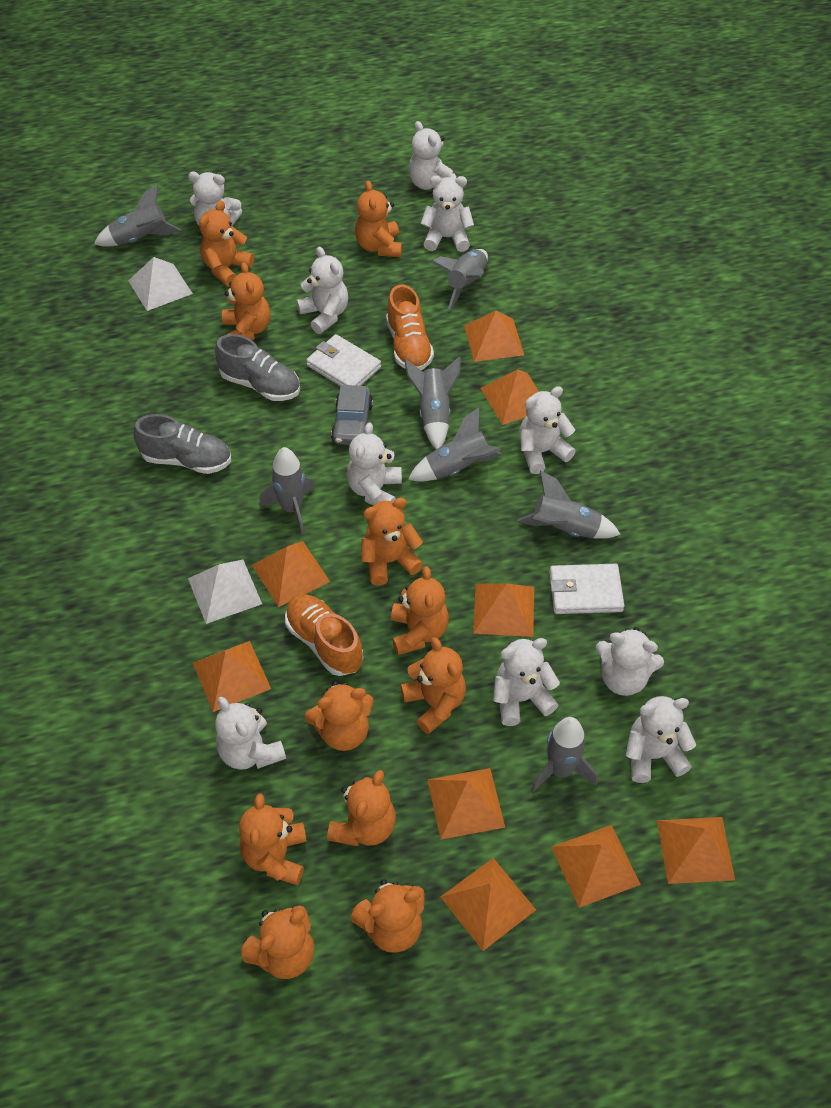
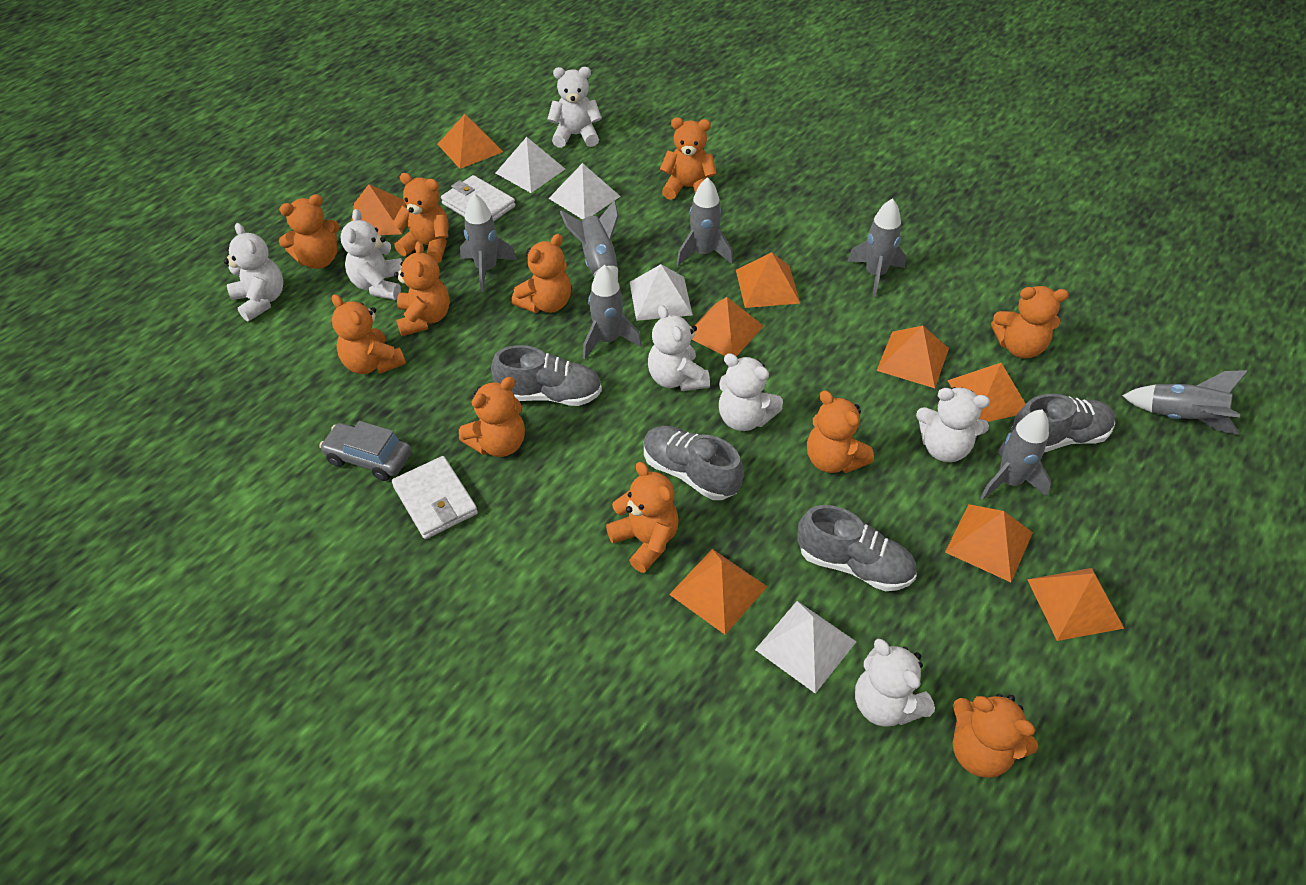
grey shoe: [134,414,231,474] [215,334,300,401] = 2 -> [491,345,602,406] [644,426,744,500] [797,505,917,591] [1011,394,1115,452] = 4
orange shoe: [285,594,363,676] [386,285,434,370] = 2 -> none = 0
white pyramid: [128,257,193,311] [188,560,262,624] = 2 -> [496,137,565,193] [548,163,621,219] [630,264,693,321] [755,601,856,694] = 4
white teddy bear: [188,172,242,226] [215,697,286,770] [296,247,348,334] [346,422,402,506] [408,121,456,190] [420,176,474,252] [493,638,560,726] [519,386,576,474] [595,627,664,696] [626,696,696,783] = 10 -> [224,223,283,321] [341,209,402,300] [547,67,602,148] [648,305,710,391] [719,353,783,431] [855,639,935,727] [916,387,990,462] = 7

